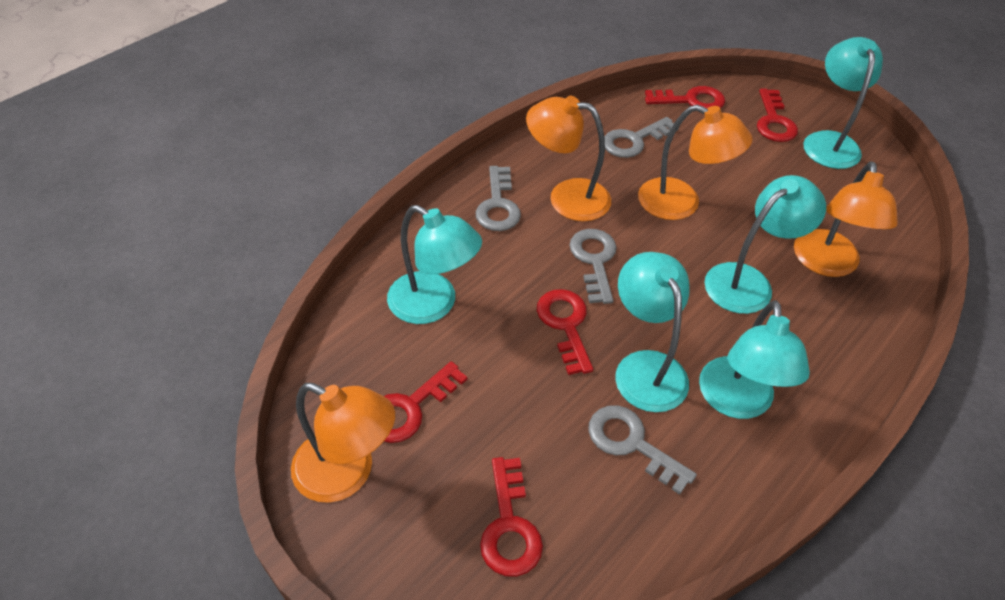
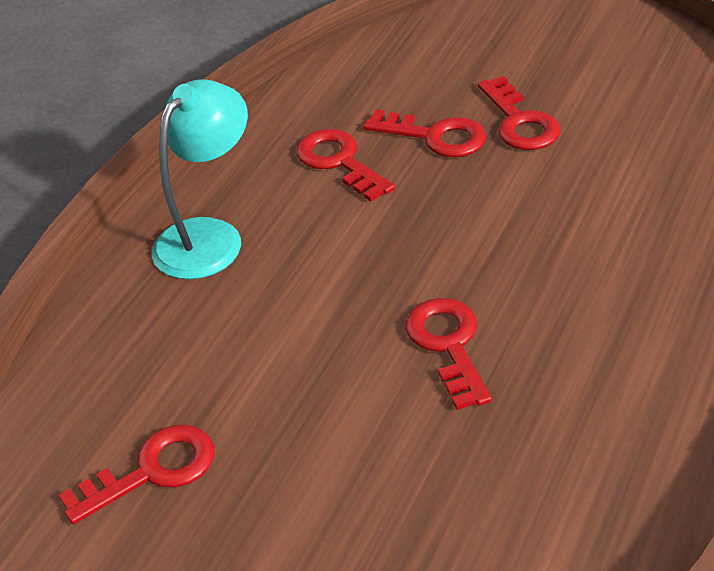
grey key: [475,166,521,231] [569,229,617,304] [588,405,697,495] [604,117,679,158] = 4 -> none = 0
orange lamp: [291,383,395,503] [526,96,611,221] [638,105,753,220] [794,161,898,277] = 4 -> none = 0
turquoise lamp: [387,205,482,324] [615,252,690,412] [699,300,810,419] [704,175,826,314] [803,37,883,169] = 5 -> [152,79,248,279] = 1

